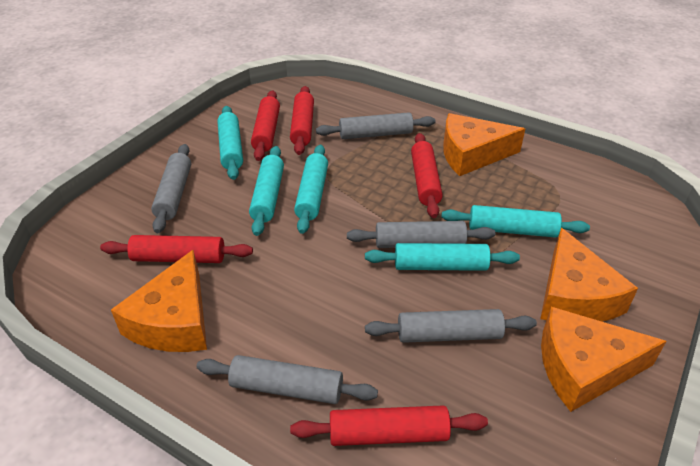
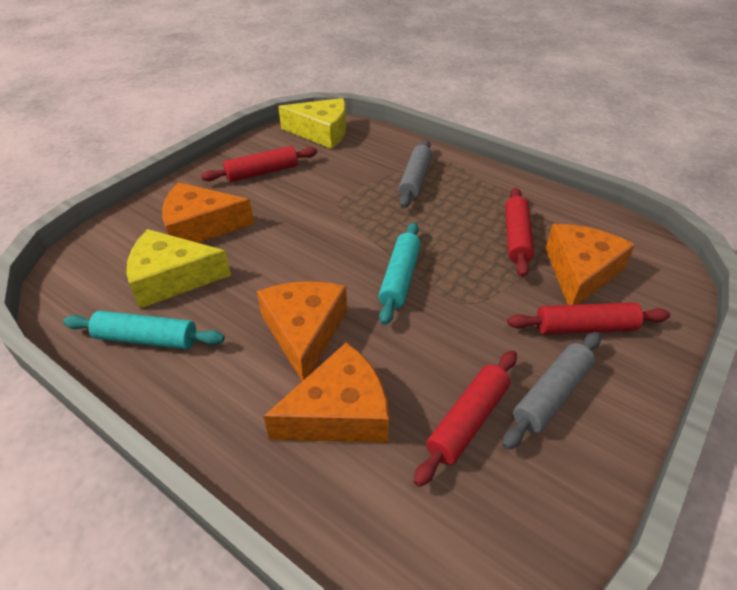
grey rolling pin: [151,144,191,233] [197,355,378,404] [316,112,435,139] [347,221,495,248] [365,309,537,343] = 5 -> [398,140,432,208] [502,332,601,450] = 2
red rolling pin: [100,235,253,263] [251,90,280,161] [290,86,314,155] [290,405,488,446] [411,133,443,218] = 5 -> [201,146,317,182] [414,350,517,487] [505,188,534,277] [507,302,670,335] = 4
turquoise rolling pin: [217,106,243,180] [249,146,284,236] [294,145,328,234] [365,243,520,271] [441,205,590,238] = 5 -> [63,311,225,349] [378,222,421,325] = 2
yellow cheese: none = 0 -> [126,229,231,308] [278,98,346,149] = 2

